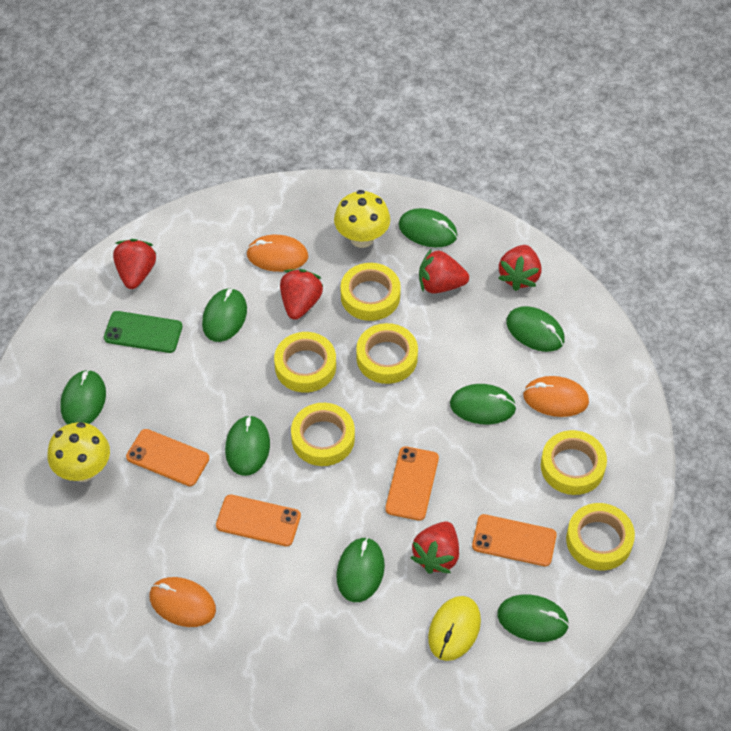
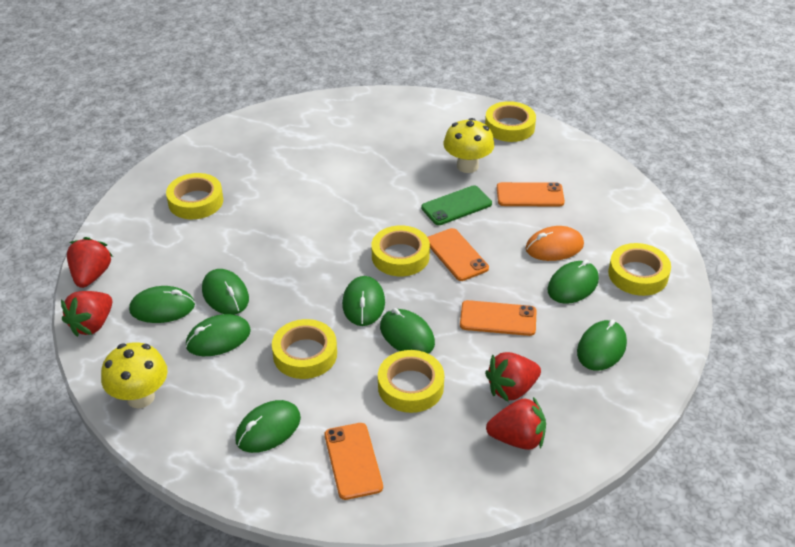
orange mouse: [149,577,216,627] [246,235,308,272] [523,376,589,417] = 3 -> [526,226,584,261] = 1
red strawberry: [113,239,156,289] [280,269,323,320] [410,521,459,574] [419,248,469,293] [498,245,541,291] = 5 -> [61,291,112,337] [67,237,113,288] [485,352,541,402] [486,397,546,450] = 4
yellow mouse: [428,596,481,661] = 1 -> none = 0

